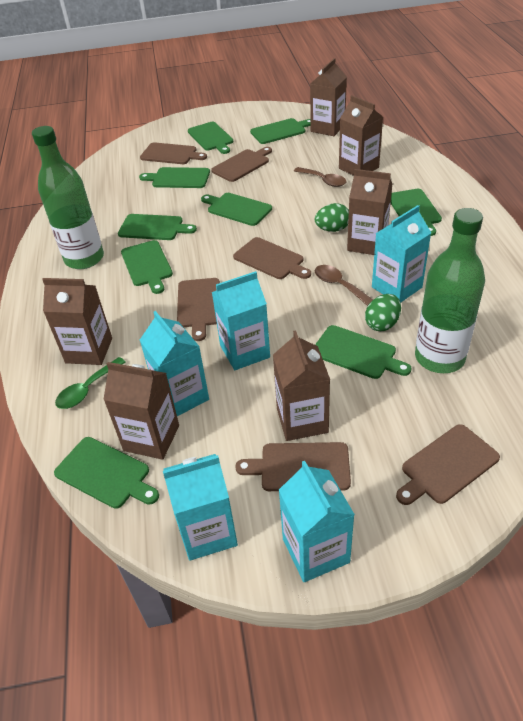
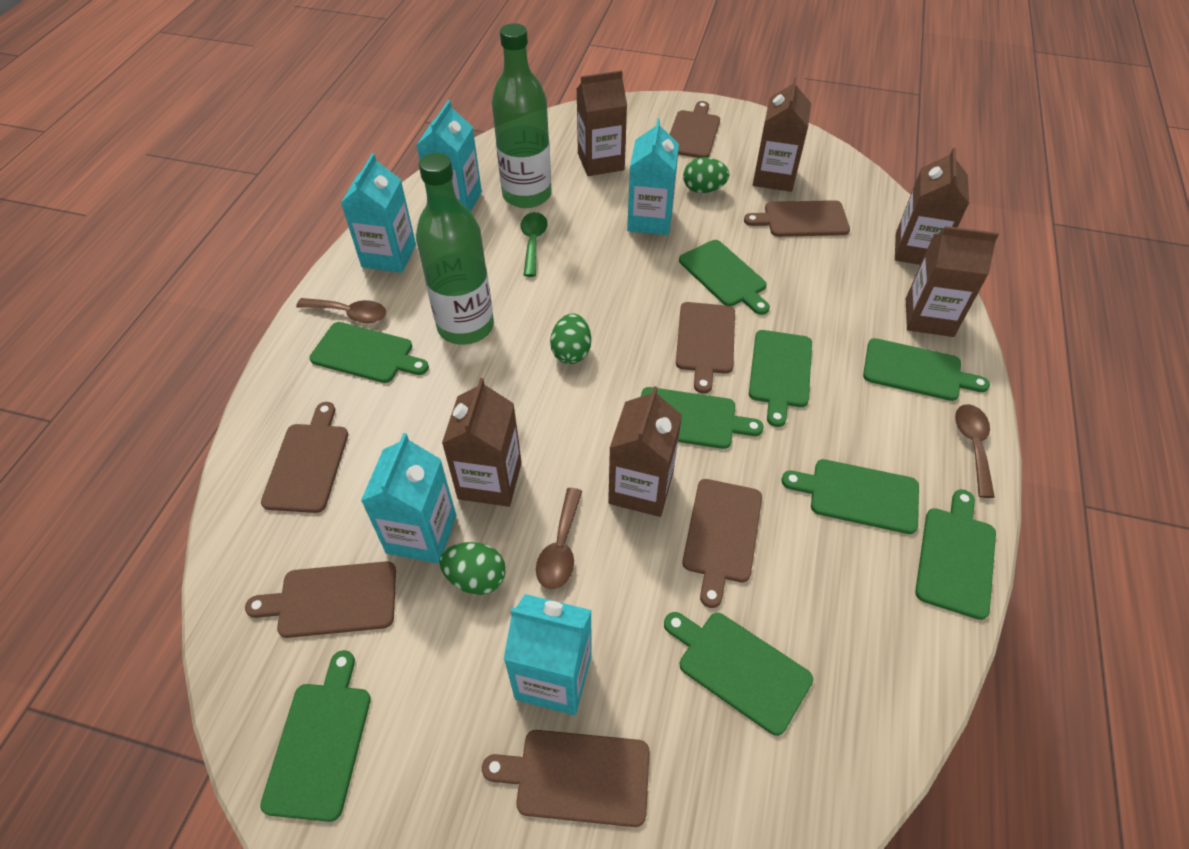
brown cutting board: [140,142,207,164] [177,278,220,341] [211,147,272,182] [233,237,311,279] [235,442,351,491] [396,424,500,505] = 6 -> [245,561,396,638] [261,402,348,513] [482,730,650,827] [669,101,720,158] [676,302,735,394] [682,479,762,608] [744,200,850,237] = 7
brown spoon: [294,167,347,187] [315,265,373,306] = 2 -> [296,298,386,323] [536,488,582,589] [955,404,995,498] = 3
green egg: [315,203,349,232] [365,294,401,331] = 2 -> [439,542,506,595] [550,313,591,364] [683,157,730,193] = 3

